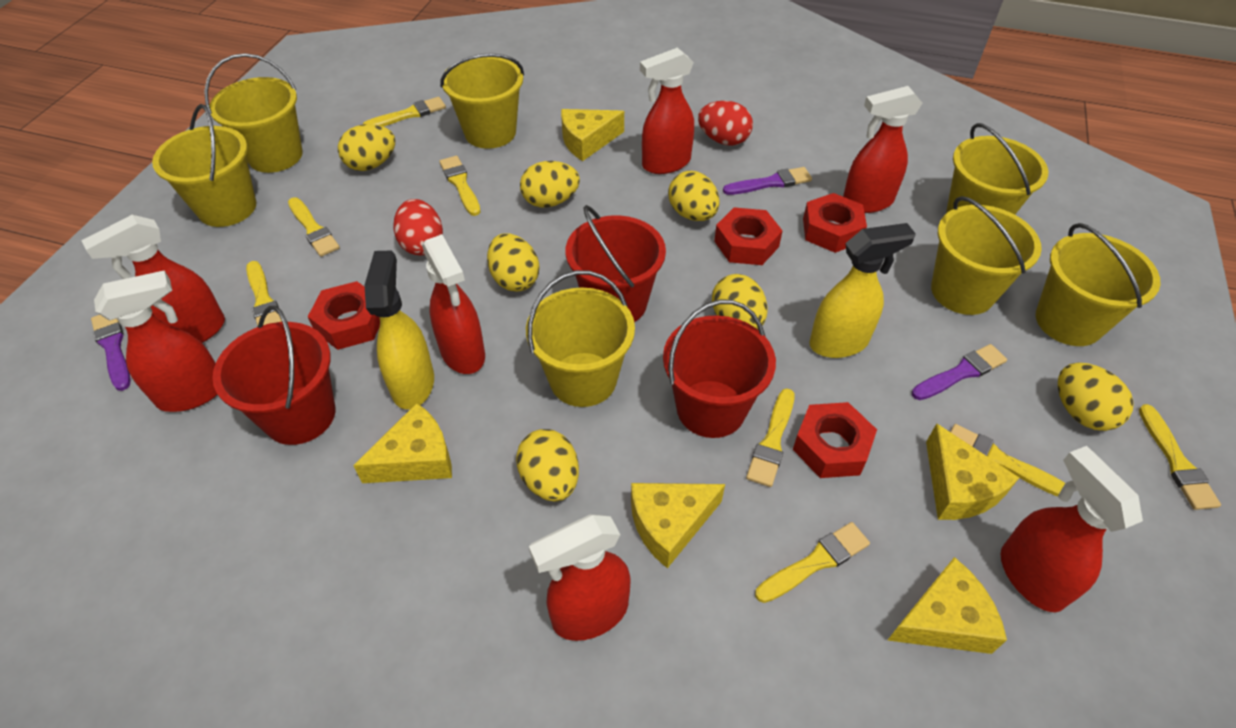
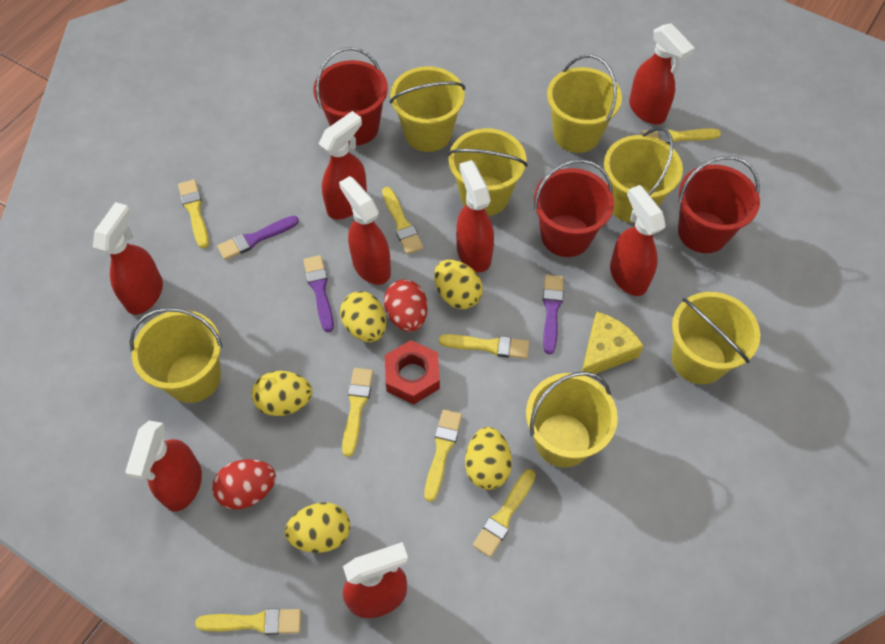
red nut: [308,281,380,350] [714,207,783,265] [793,402,877,478] [803,193,867,253] = 4 -> [385,340,440,404] = 1
red spray bottle: [81,215,225,343] [94,271,217,412] [422,234,485,374] [529,514,631,641] [640,47,694,174] [843,86,922,213] [1001,446,1143,612] = 7 -> [93,202,163,315] [125,421,202,512] [318,111,367,220] [339,176,391,285] [343,542,408,618] [456,160,494,273] [610,185,666,296] [629,23,695,124] = 8
yellow cheese: [353,403,452,483] [561,109,624,161] [631,483,725,568] [888,557,1007,654] [926,423,1019,520] = 5 -> [582,312,644,377] = 1
yellow egg: [338,124,396,171] [487,233,539,291] [516,429,579,502] [520,161,580,207] [668,171,720,221] [712,274,768,329] [1058,363,1134,431] = 7 -> [252,371,312,416] [285,502,350,553] [340,291,386,342] [434,259,483,309] [465,427,512,490] = 5
yellow spray bottle: [364,251,434,410] [809,223,916,358] = 2 -> none = 0

